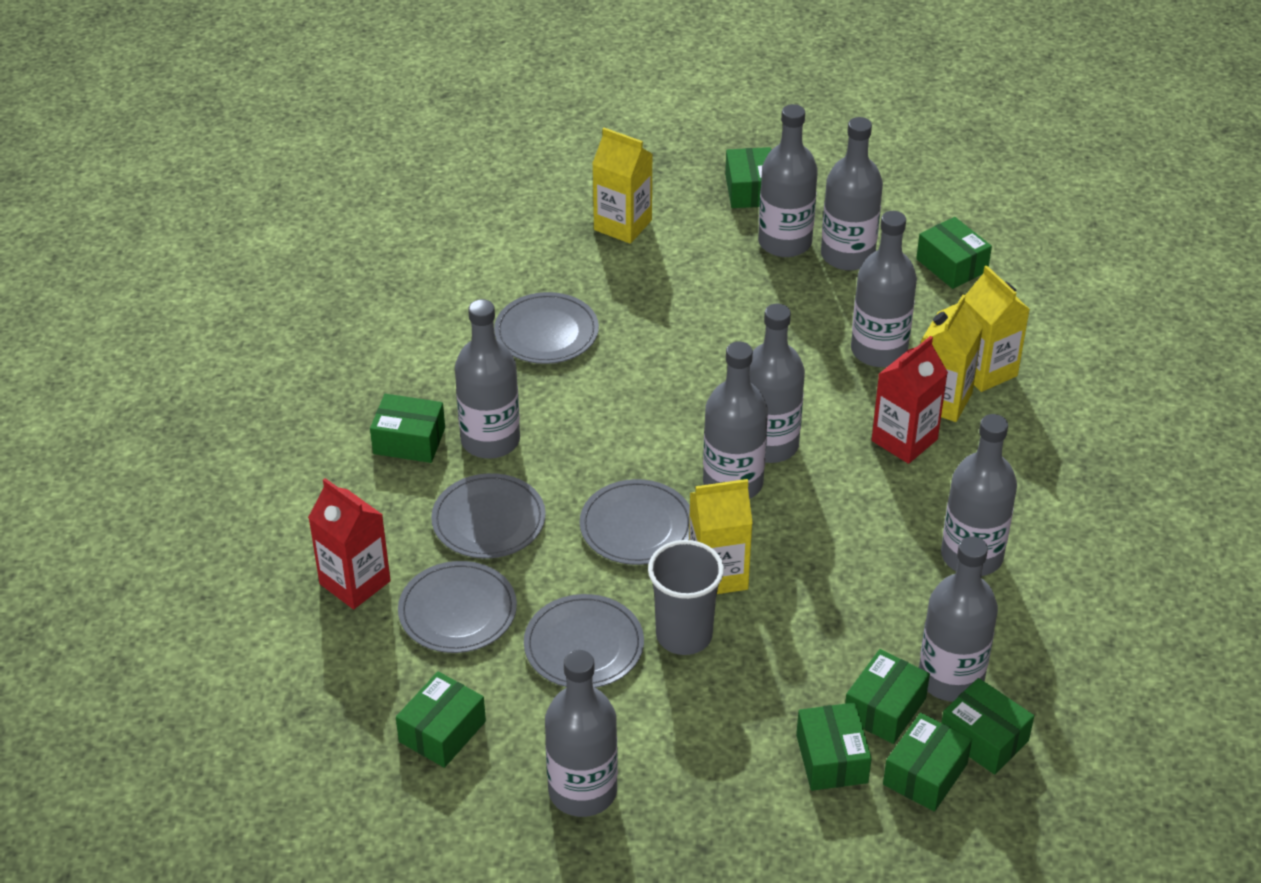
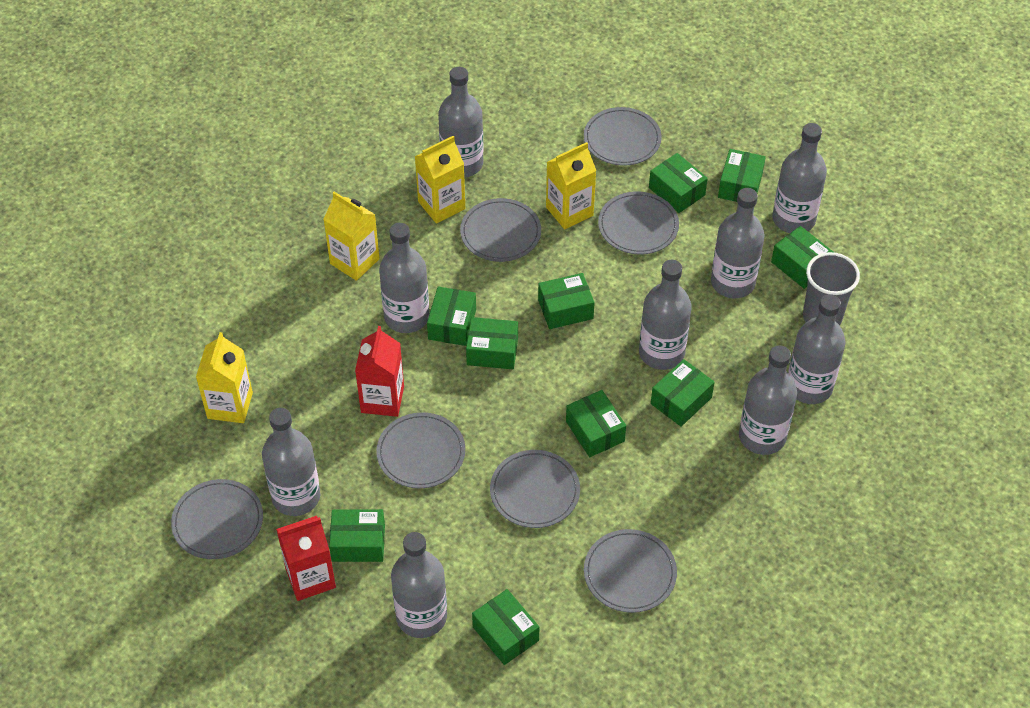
green box: [370,394,445,463] [396,671,486,768] [725,147,771,208] [796,703,872,791] [845,649,930,744] [883,713,972,812] [916,217,992,289] [941,678,1034,774] = 8 -> [329,509,385,562] [427,287,476,346] [466,317,518,369] [472,589,539,665] [538,273,595,329] [566,390,626,457] [649,153,708,213] [651,359,715,427] [718,149,766,202] [771,226,834,289] = 10
grey plate: [398,561,517,653] [431,473,546,559] [494,292,599,364] [524,594,644,688] [580,479,690,565] = 5 -> [171,479,263,559] [376,412,465,488] [460,198,541,262] [490,450,580,528] [584,107,662,166] [584,529,677,613] [598,191,679,255] = 7

